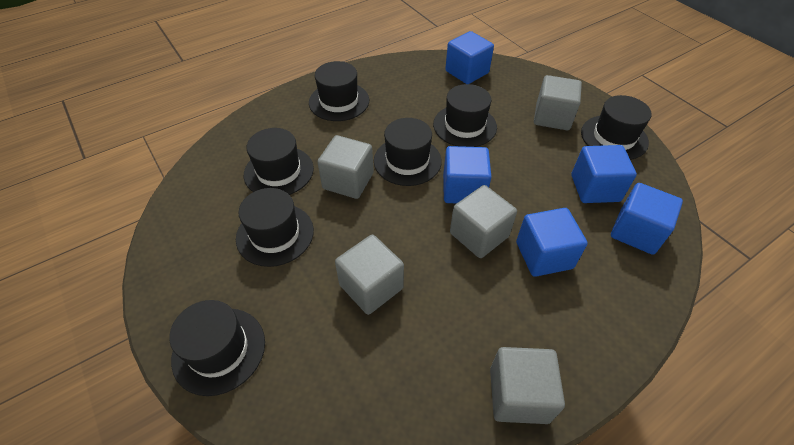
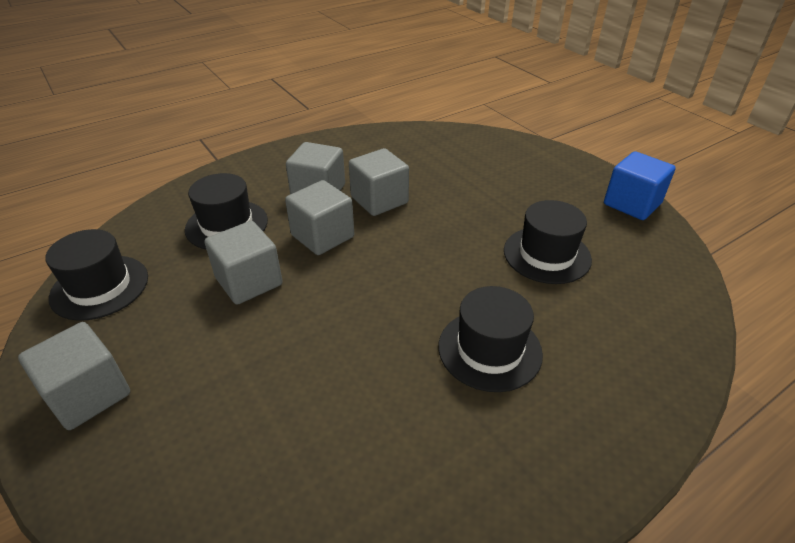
black hat: [169,300,265,396] [236,188,314,267] [244,128,314,195] [309,61,369,121] [374,118,442,186] [433,84,497,147] [581,95,651,160] = 7 -> [46,229,148,321] [185,173,268,249] [438,286,543,392] [504,200,592,284] = 4
blue cube: [443,146,491,204] [445,31,494,84] [516,208,587,277] [572,145,637,203] [611,183,683,255] = 5 -> [604,151,676,220] = 1

